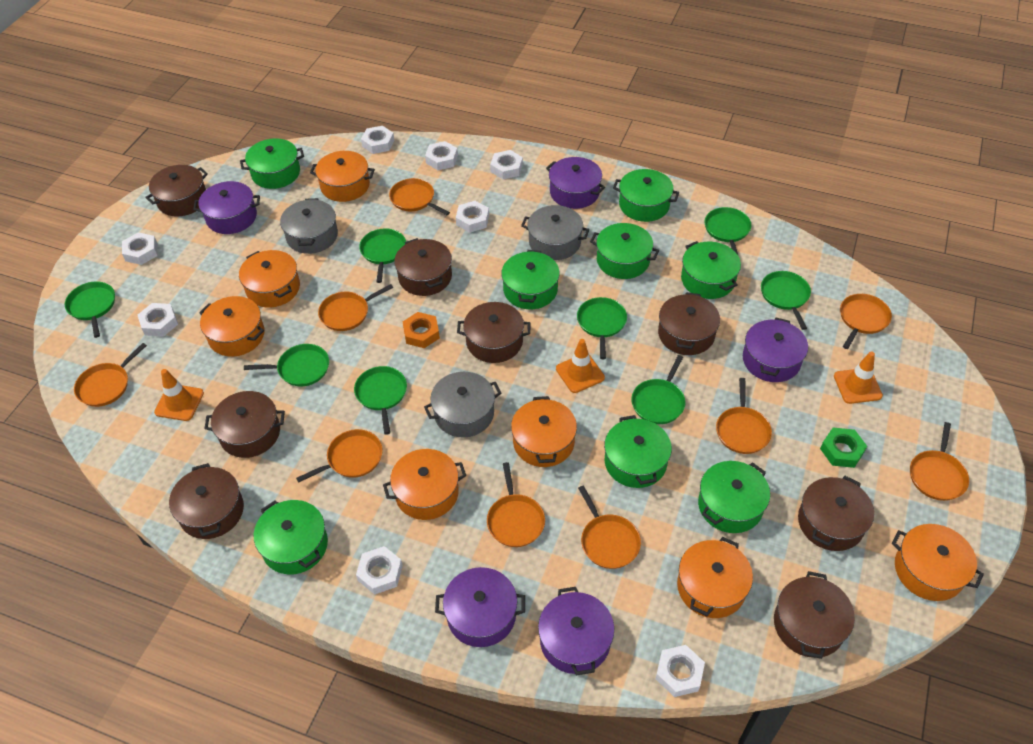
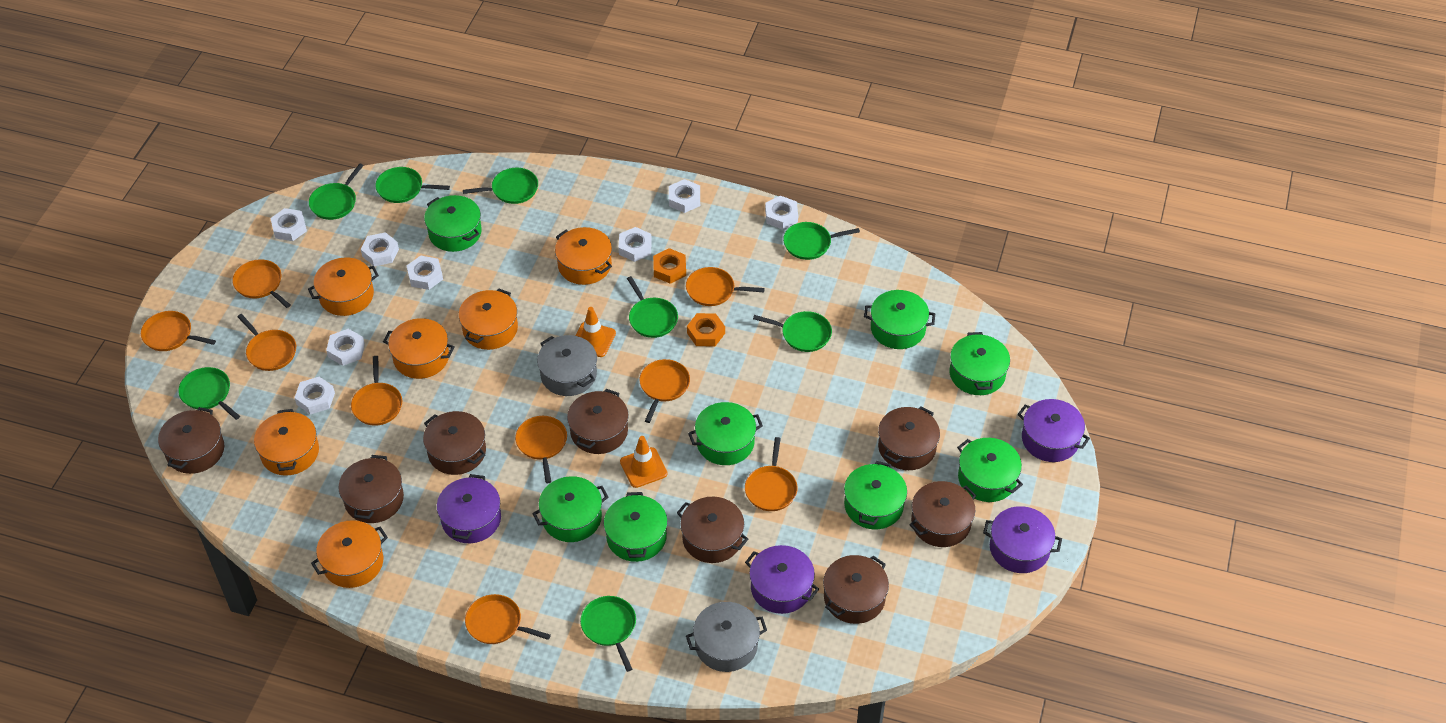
green nut: [820,427,867,468] = 1 -> none = 0
grey pot: [280,198,338,254] [424,372,501,438] [521,205,590,260] = 3 -> [537,335,597,396] [686,602,767,672] = 2
orange nut: [403,312,440,348] = 1 -> [653,248,686,284] [687,313,725,346] = 2
orange pot: [199,296,264,357] [239,250,300,308] [310,151,375,202] [383,449,466,520] [511,396,577,467] [677,537,753,618] [892,524,984,601] = 7 -> [254,409,319,476] [308,257,379,316] [311,520,388,588] [383,318,455,379] [459,288,518,350] [555,227,612,285] = 6
orange traffic cone: [154,369,204,421] [556,339,605,393] [834,351,883,404] = 3 -> [575,307,616,357] [620,436,668,488] = 2
purple pot: [193,181,260,234] [435,567,525,647] [538,587,614,676] [546,157,605,209] [743,318,808,382] = 5 -> [437,474,501,543] [745,545,819,614] [983,506,1062,573] [1018,399,1090,462] = 4

